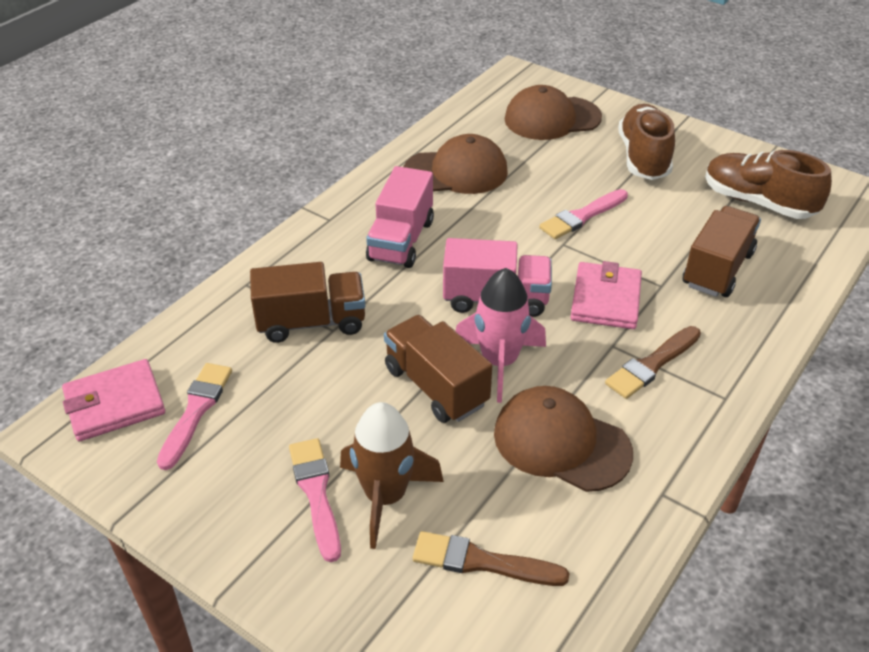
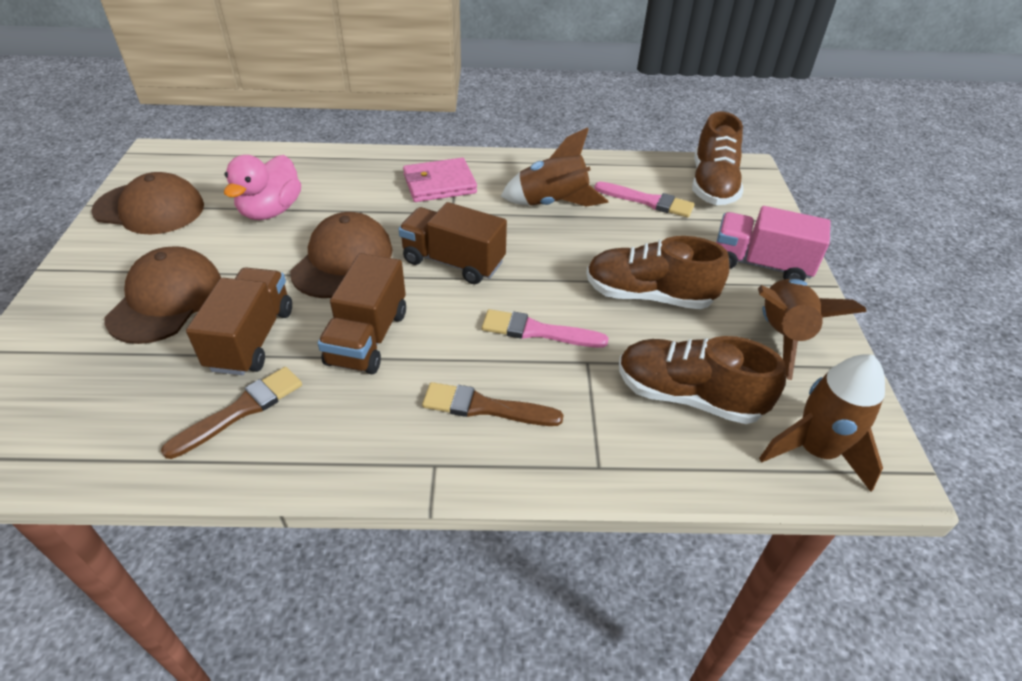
brown rocket: [340,402,444,549] = 1 -> [501,127,608,207] [758,279,867,380] [759,355,885,492] = 3
brown shoe: [618,104,675,180] [705,150,832,219] = 2 -> [586,236,730,310] [619,336,786,424] [692,112,743,205] = 3
pink brush: [157,363,232,470] [289,438,341,562] [539,189,628,239] = 3 -> [482,309,609,348] [594,182,695,217] = 2
pink duck: none = 0 -> [224,155,301,220] = 1
pink rocket: [456,268,546,403] = 1 -> none = 0
pink truck: [366,166,434,268] [443,238,552,317] = 2 -> [716,206,831,281] = 1
pink wallet: [62,359,165,441] [570,261,642,329] = 2 -> [403,158,477,202] = 1

